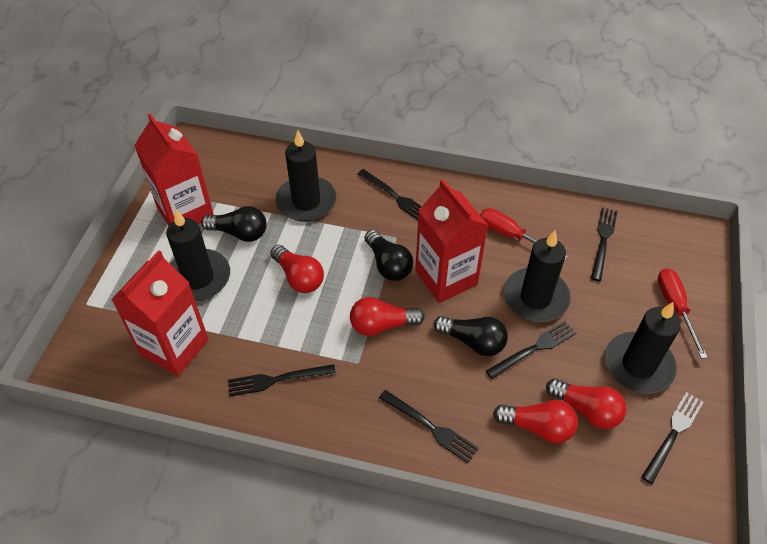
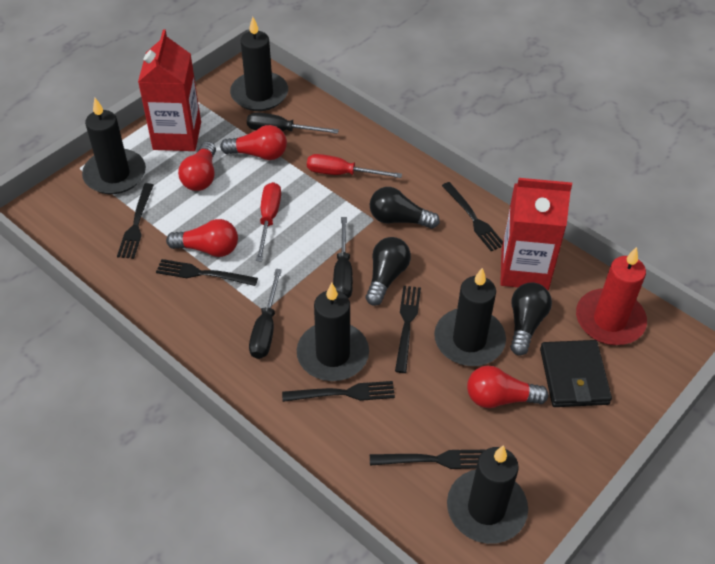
black candle: [166,210,230,301] [276,130,336,222] [504,230,571,322] [605,302,681,394] = 4 -> [82,98,146,194] [230,17,288,111] [297,283,369,381] [434,268,506,366] [447,445,528,544] = 5
black screwdriver: none = 0 -> [247,112,339,134] [249,269,282,359] [333,217,353,298] = 3
black wallet: none = 0 -> [540,340,612,407] = 1
red candle: none = 0 -> [576,247,647,345] = 1
red carton: [111,250,209,376] [134,113,214,226] [415,179,489,303] = 3 -> [138,30,201,151] [500,178,572,290] = 2

